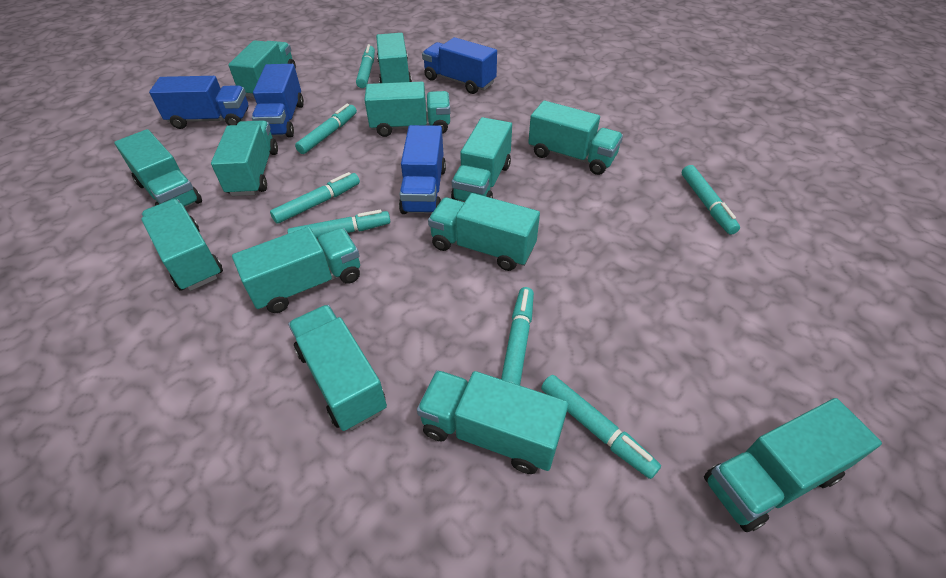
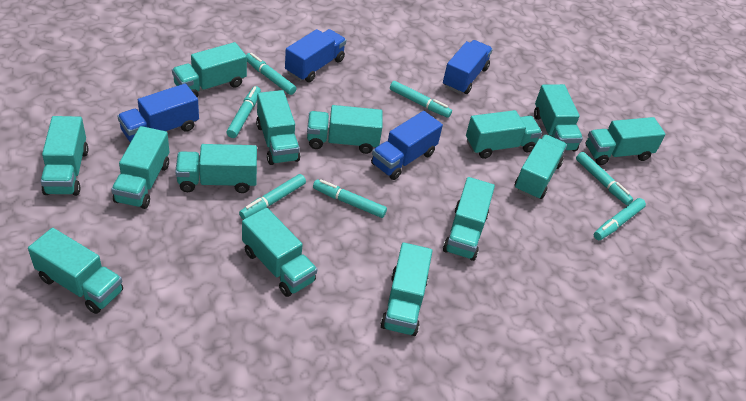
turquoise truck: [114,129,202,208] [142,199,223,291] [211,120,278,196] [228,40,296,97] [232,227,360,313] [288,305,387,431] [365,82,450,137] [376,33,412,83] [417,370,569,474] [428,193,540,271] [451,117,512,202] [528,101,623,175] [704,398,882,532] = 13 -> [28,228,123,314] [41,116,88,196] [111,126,169,209] [172,42,247,97] [175,144,257,193] [242,208,317,297] [256,90,300,165] [307,105,383,154] [380,242,432,336] [443,177,495,261] [466,110,542,159] [514,135,567,200] [534,84,583,151] [585,117,666,165] = 14

